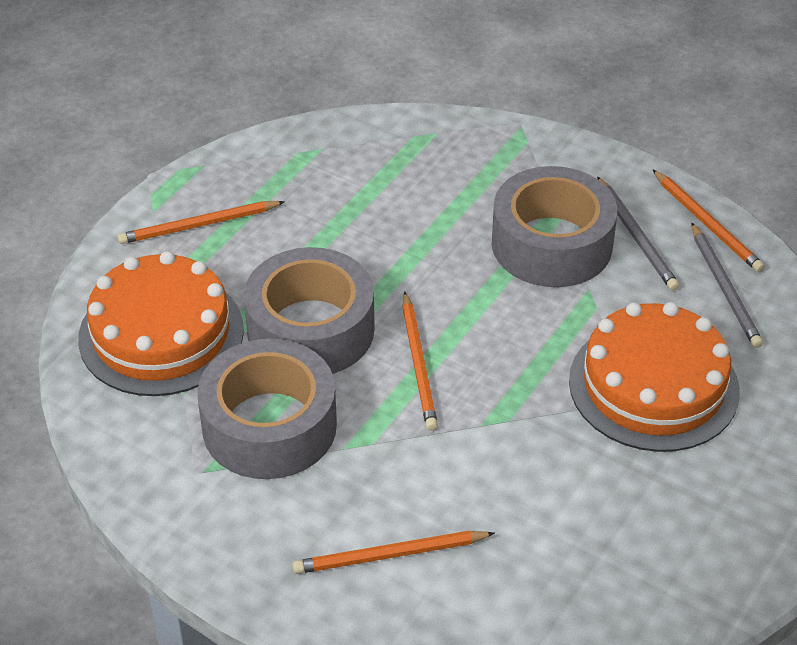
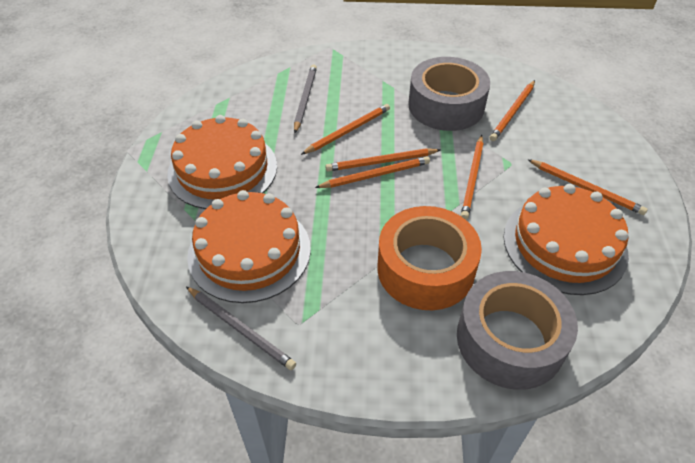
grey tape: [197,339,337,479] [244,247,375,374] [492,166,617,287] = 3 -> [408,57,490,131] [457,271,578,390] = 2
orange cake: [78,251,244,396] [569,302,740,452] = 2 -> [167,115,277,209] [187,190,311,303] [504,184,629,295] = 3
orange pencil: [117,201,285,244] [292,531,495,574] [402,291,438,431] [652,169,765,272] = 4 -> [301,104,390,155] [315,156,430,188] [325,148,440,171] [461,135,483,220] [490,80,535,141] [527,159,648,215] = 6
orange tape: none = 0 -> [377,206,482,310] = 1

